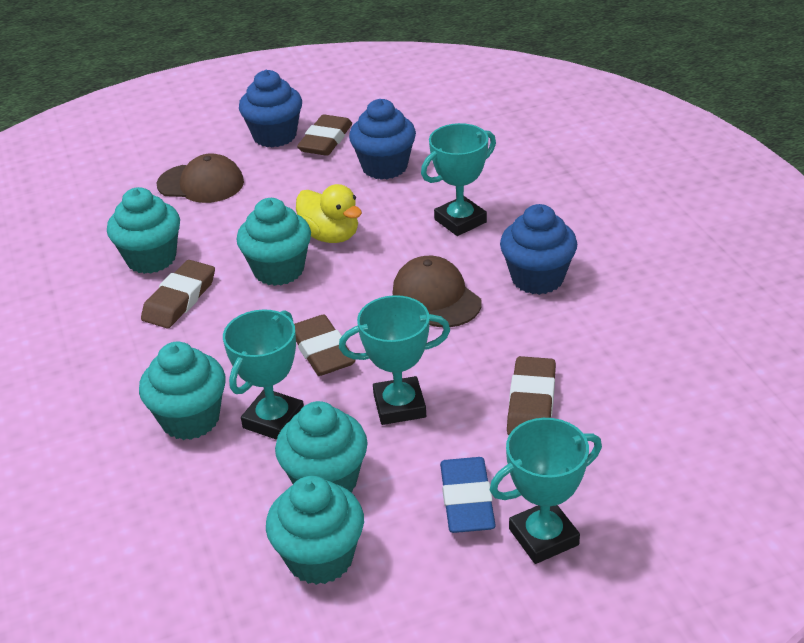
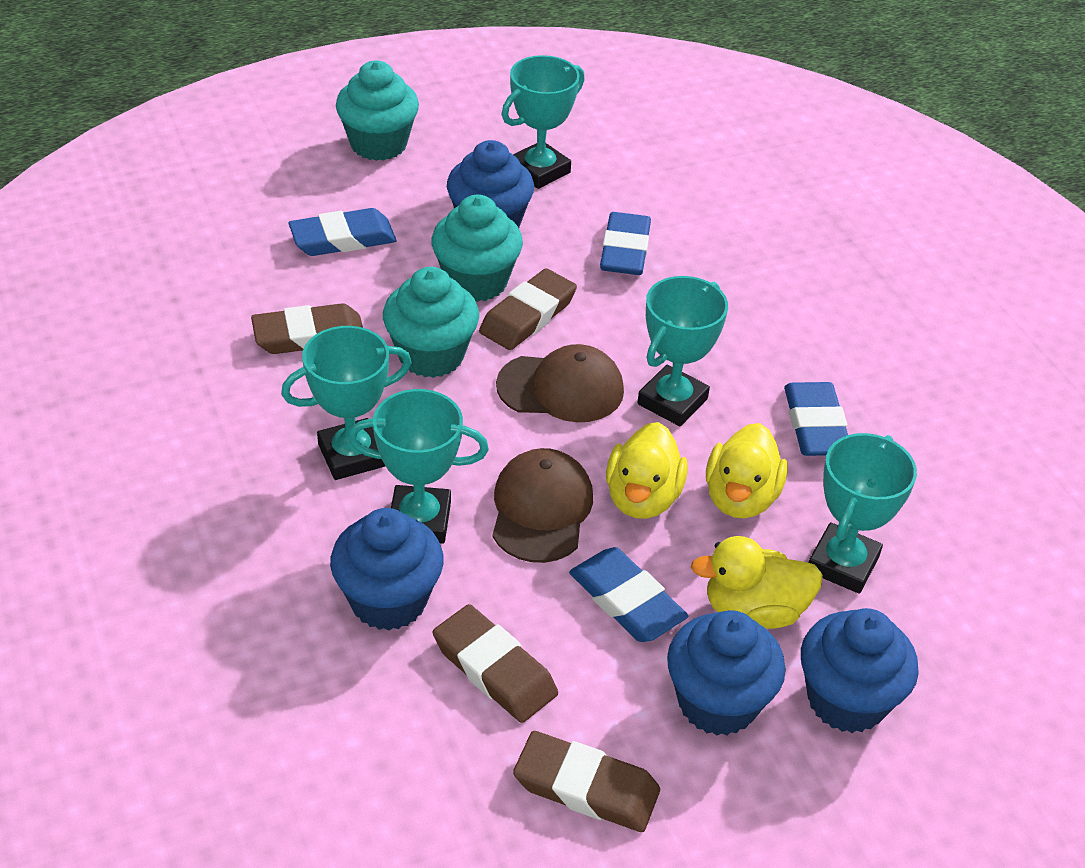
blue cupcake: [239,70,302,148] [349,99,416,180] [500,204,577,295] = 3 -> [330,508,444,631] [447,140,534,228] [667,610,786,736] [801,608,919,733] = 4
blue eraser: [440,457,496,533] = 1 -> [289,208,396,256] [569,547,688,642] [600,212,651,275] [784,382,848,456] = 4
turquoise cupcake: [107,187,180,274] [139,342,226,440] [236,198,311,286] [266,476,364,585] [275,401,368,493] = 5 -> [336,60,419,161] [383,267,479,378] [431,195,523,302] = 3
turquoise trophy: [223,309,304,440] [339,295,450,425] [421,123,496,236] [490,418,602,564] = 4 -> [281,326,412,480] [348,389,489,544] [502,55,585,189] [637,276,728,426] [809,433,917,594] = 5
yellow duck: [296,184,362,243] = 1 -> [606,422,688,519] [691,536,823,629] [706,423,788,518] = 3

